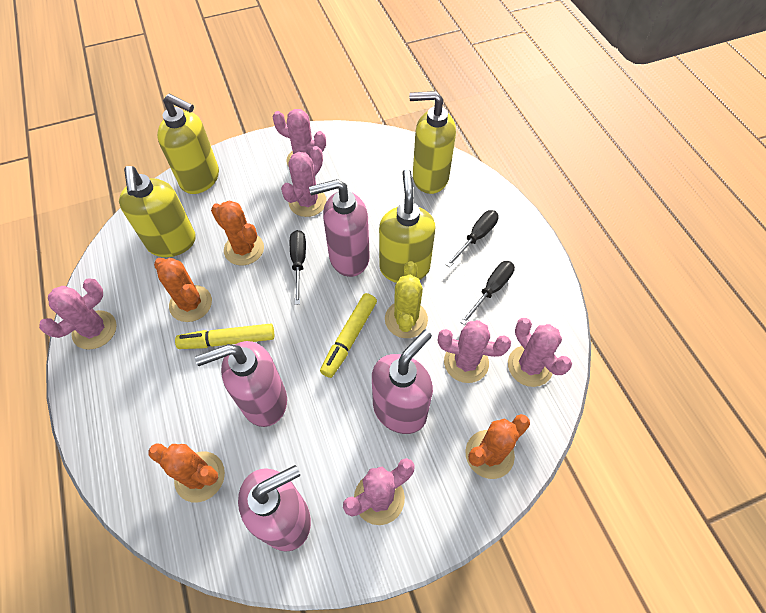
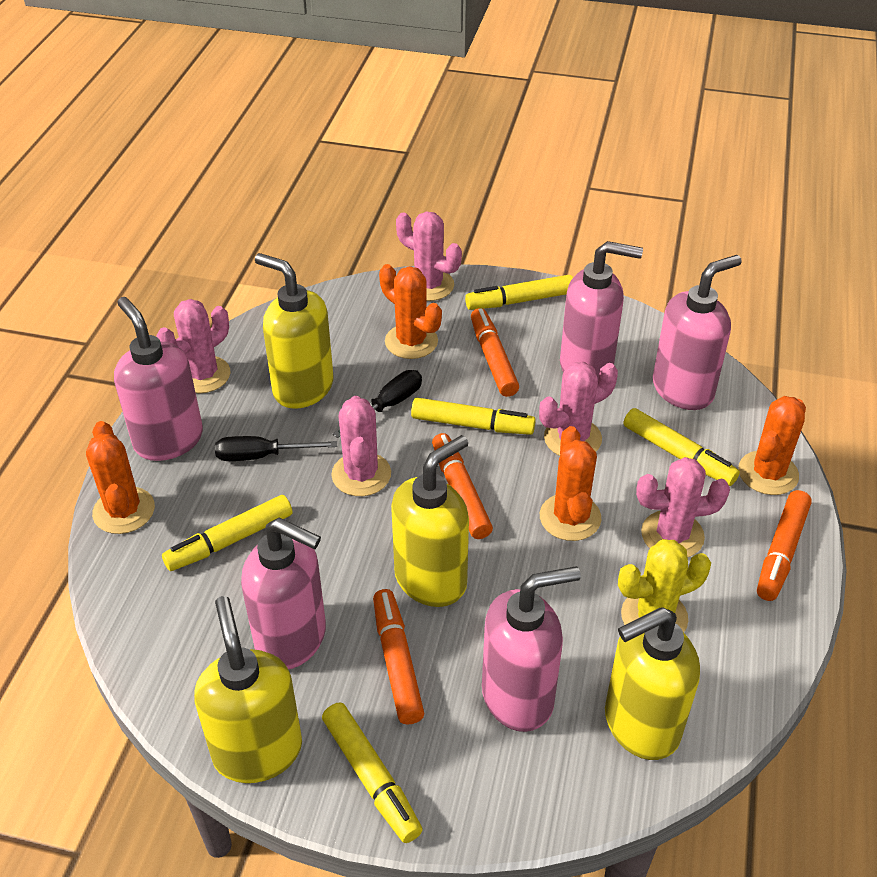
black screwdriver: [290,230,306,305] [446,210,499,267] [460,261,515,325] = 3 -> [215,436,337,461] [333,370,422,438] = 2
orange marker: none = 0 -> [373,589,424,725] [432,433,493,539] [471,308,519,397] [757,490,812,601] = 4
pink cactus: [39,278,117,350] [273,109,326,167] [281,146,327,217] [343,458,414,525] [438,320,511,383] [508,318,572,387] = 6 -> [156,299,231,394] [331,396,391,496] [396,211,462,301] [539,362,618,456] [636,457,730,558] = 5
pink soap dispenser: [195,341,287,427] [238,465,311,552] [309,179,370,277] [372,330,433,434] = 4 -> [114,297,203,461] [241,518,326,669] [482,566,581,732] [560,241,643,379] [653,255,742,410] = 5
yellow marker: [175,323,274,349] [320,293,377,378] = 2 -> [162,495,293,571] [322,702,423,843] [411,398,536,435] [465,275,573,310] [623,408,740,486] = 5

